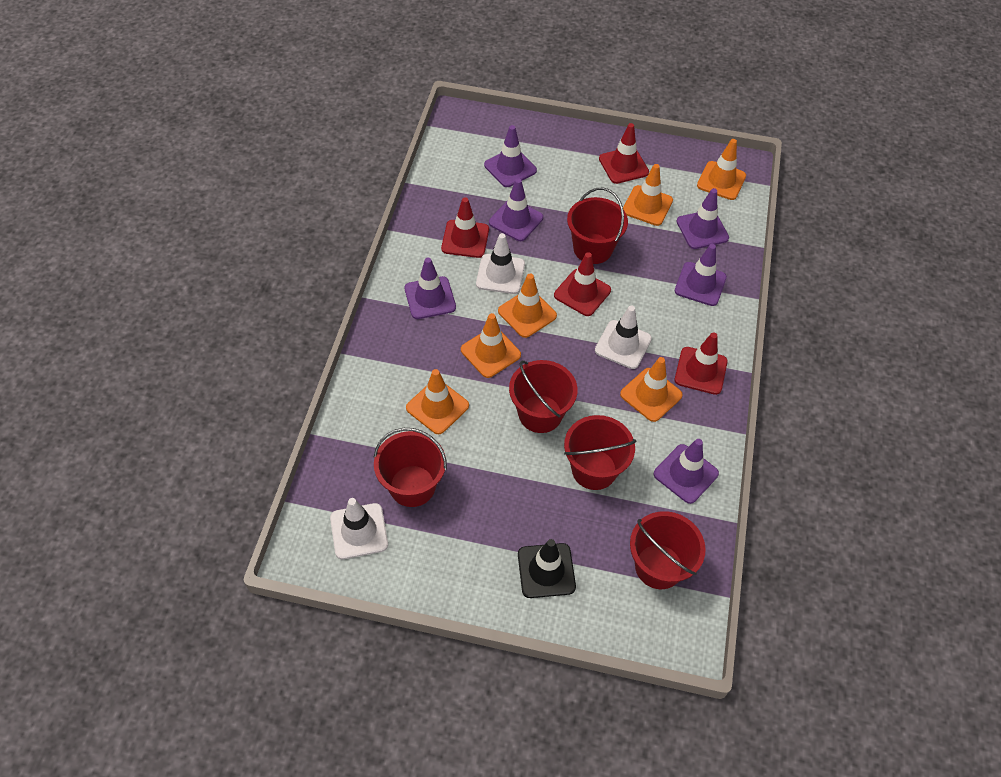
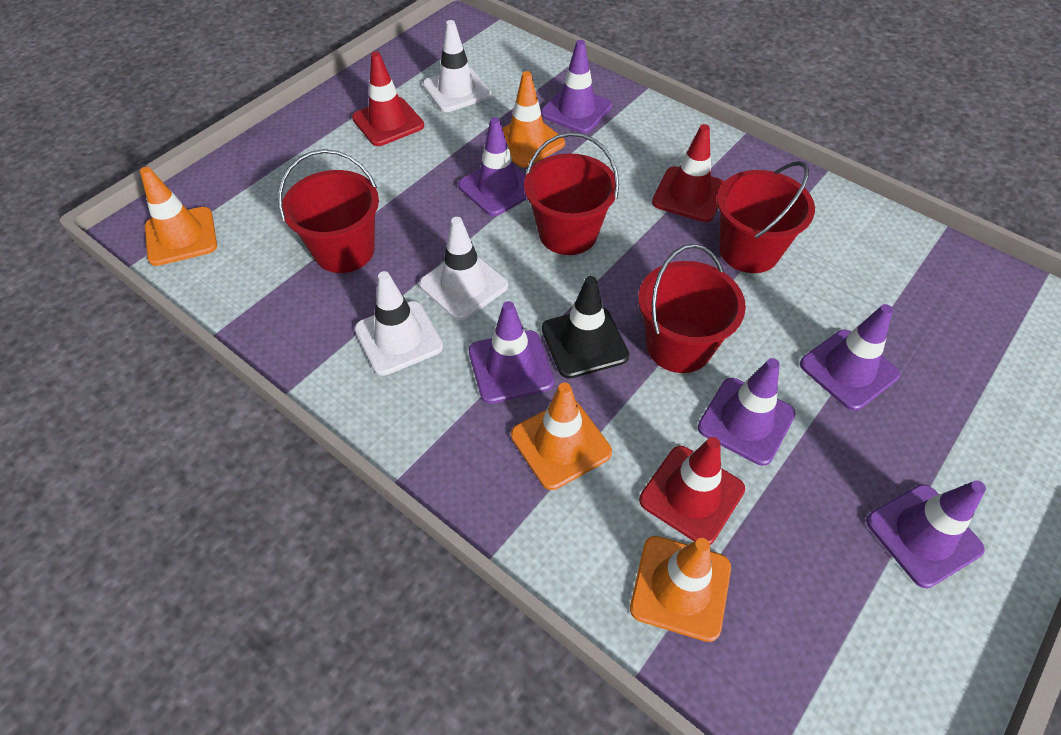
orange traffic cone: [406,369,469,434] [461,313,521,378] [498,273,557,338] [620,357,683,422] [623,164,673,226] [697,139,746,200] = 6 -> [140,167,217,266] [502,71,565,167] [511,382,612,490] [630,536,731,642] = 4
red bucket: [373,428,447,507] [509,360,578,433] [564,415,636,490] [567,188,628,264] [630,511,706,589] = 5 -> [278,149,379,273] [524,132,619,255] [638,244,746,373] [717,161,815,273] = 4
red traffic cone: [441,197,489,258] [554,252,611,316] [599,123,649,184] [675,332,728,395] = 4 -> [352,52,424,146] [639,437,745,545] [652,124,725,222] = 3

